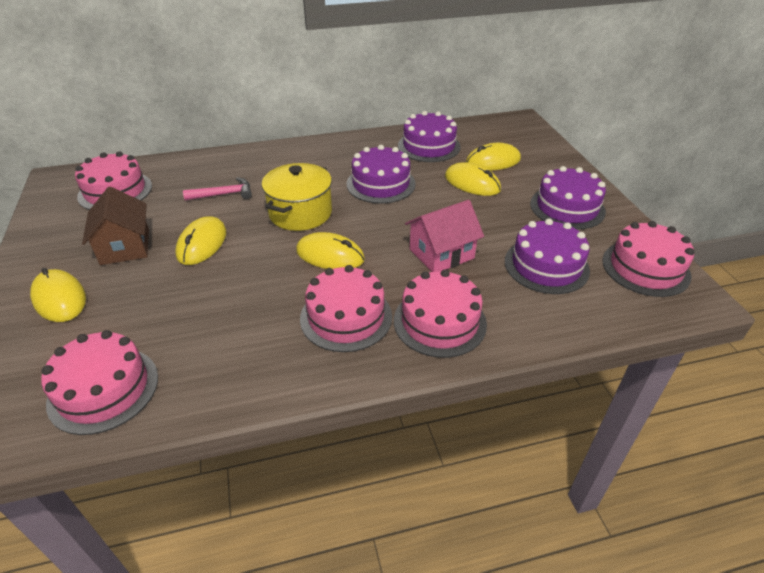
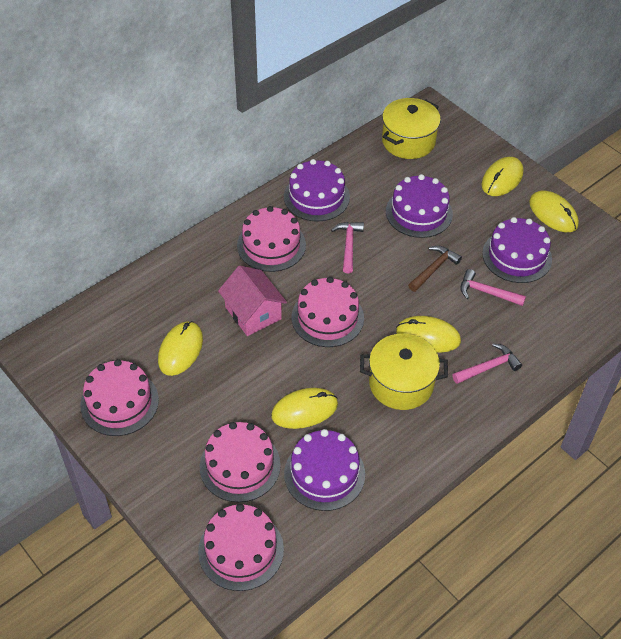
brown hammer: none = 0 -> [408,246,462,292] = 1
brown house: [82,186,149,265] = 1 -> none = 0
pink hammer: [183,177,252,201] = 1 -> [331,222,364,273] [452,343,522,384] [460,269,526,306] = 3
yellow pot: [261,163,332,231] = 1 -> [360,334,448,410] [382,98,441,159] = 2

